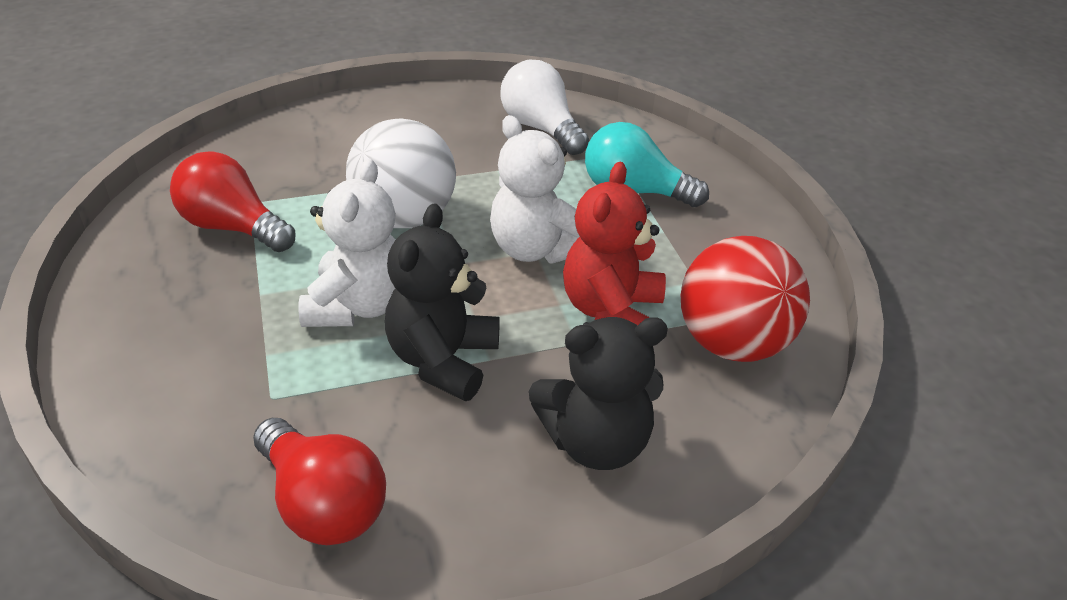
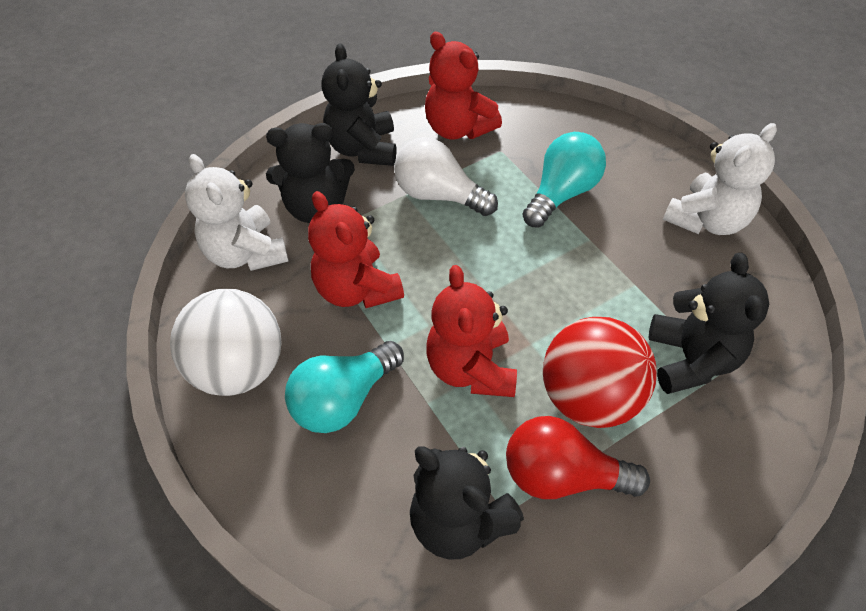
black teddy bear: [385,203,500,401] [529,317,668,470] = 2 -> [266,123,355,223] [321,43,396,166] [410,446,524,560] [649,253,769,394] = 4
red light bulb: [170,152,295,252] [253,418,386,545] = 2 -> [506,416,650,499] = 1
red teddy bear: [563,162,666,325] = 1 -> [308,191,404,308] [425,32,502,140] [426,265,517,397] = 3
turquoise light bulb: [585,122,709,207] = 1 -> [285,341,404,433] [522,132,606,228] = 2

